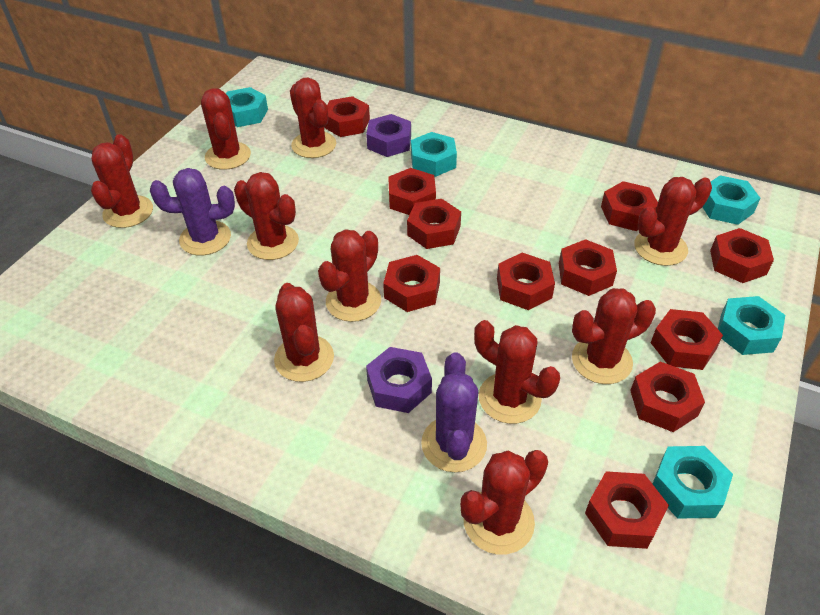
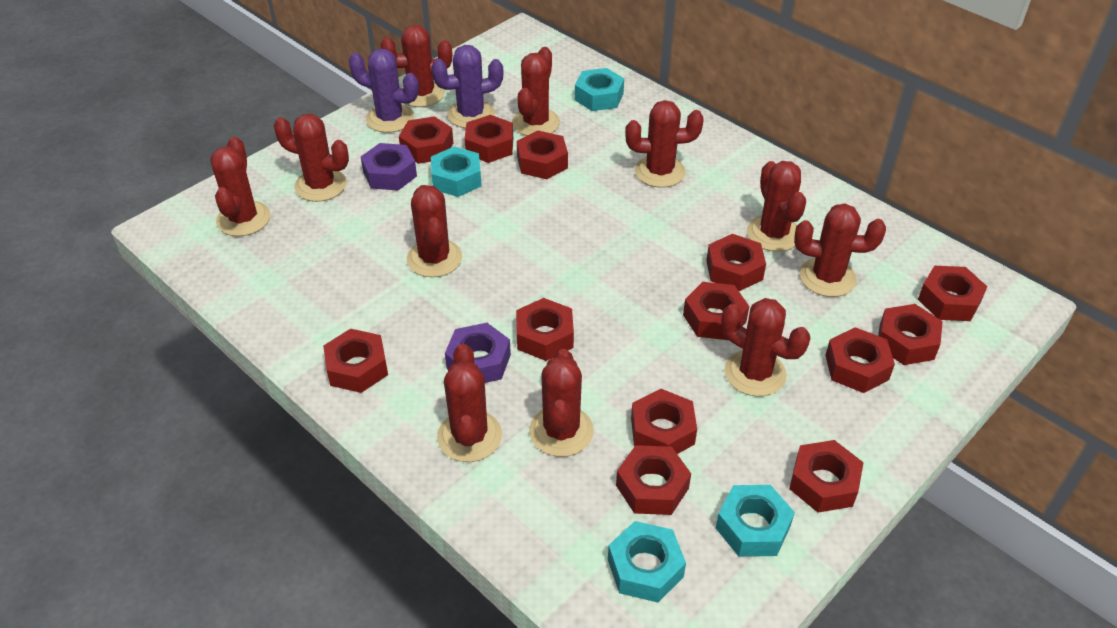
red cactus: [91,134,153,228] [201,88,251,170] [234,172,299,260] [274,283,334,382] [290,77,336,158] [318,229,381,322] [460,450,548,555] [474,320,560,424] [572,288,656,384] [634,177,712,266] = 10 -> [210,137,271,236] [274,114,349,202] [380,25,452,107] [407,185,462,277] [437,344,502,462] [512,47,560,136] [529,349,594,457] [625,100,704,188] [721,298,811,396] [747,161,806,252] [794,204,886,297] = 11
red nut: [324,96,370,137] [383,255,440,312] [388,168,436,215] [407,199,461,249] [497,253,555,310] [559,239,617,296] [585,471,669,549] [601,181,658,231] [630,362,705,432] [651,309,723,370] [710,228,774,283] = 11 -> [323,329,388,393] [399,116,453,164] [465,115,513,163] [516,298,574,361] [517,131,568,179] [616,445,691,515] [631,389,697,454] [683,282,749,340] [706,234,766,291] [789,440,864,513] [825,327,895,393] [878,304,943,365] [918,266,987,321] = 13
turquoise nut: [226,87,268,127] [411,132,457,177] [653,446,733,519] [702,175,760,225] [718,296,785,355] = 5 -> [431,147,482,197] [575,68,624,111] [608,521,686,603] [716,485,795,557] = 4

